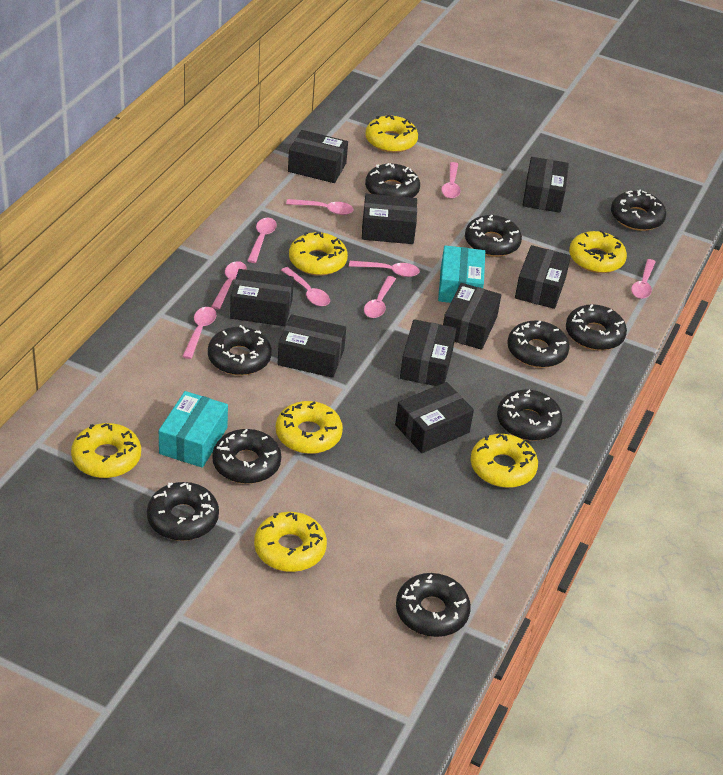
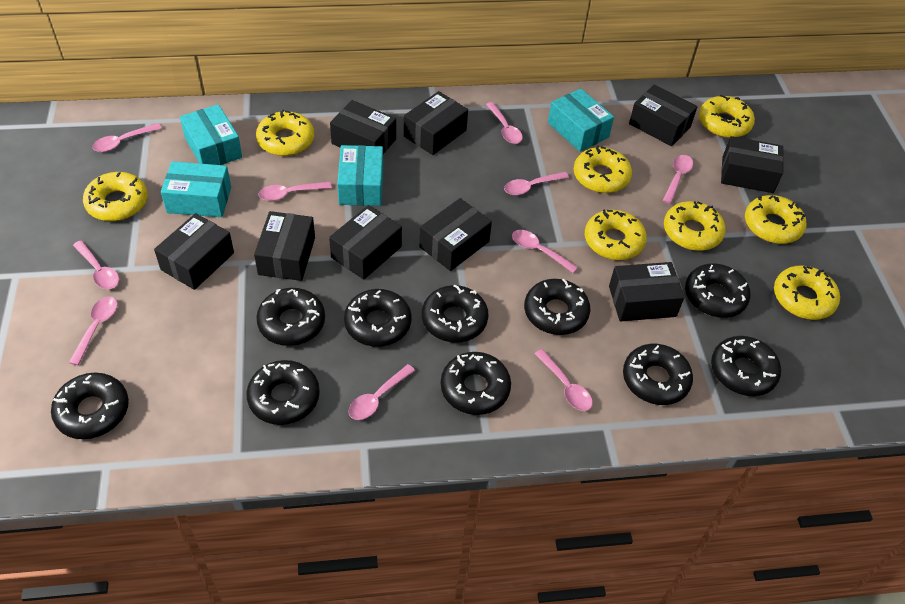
pink spoon: [182,307,216,359] [211,261,247,309] [247,218,277,263] [281,267,330,306] [286,199,354,215] [349,261,420,277] [364,276,396,318] [442,162,461,198] [631,259,656,299] = 9 -> [69,297,117,365] [73,241,119,289] [92,123,162,152] [259,182,332,201] [348,364,415,420] [486,102,523,144] [504,172,569,195] [512,230,578,273] [535,349,593,411] [663,155,694,204] = 10
turquoise box: [159,391,228,468] [438,245,485,303] = 2 -> [161,161,231,217] [180,104,242,165] [337,145,383,206] [548,89,614,152] = 4
yellow donut: [71,423,141,478] [254,512,327,572] [276,401,343,454] [289,232,348,276] [365,115,418,153] [470,434,538,488] [569,230,627,273] = 7 -> [83,172,148,221] [256,110,314,156] [574,145,632,193] [585,209,647,260] [664,201,726,251] [699,95,755,138] [745,195,807,244] [774,265,840,320] = 8

